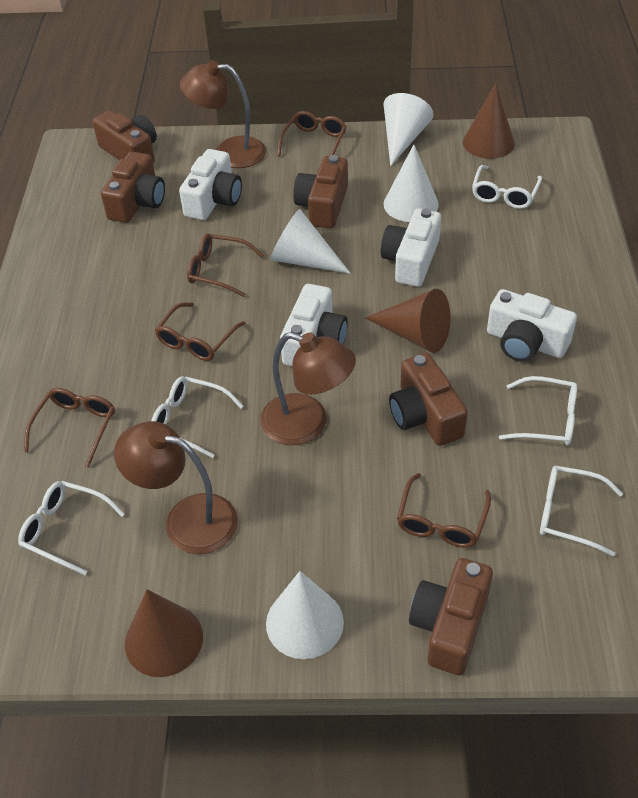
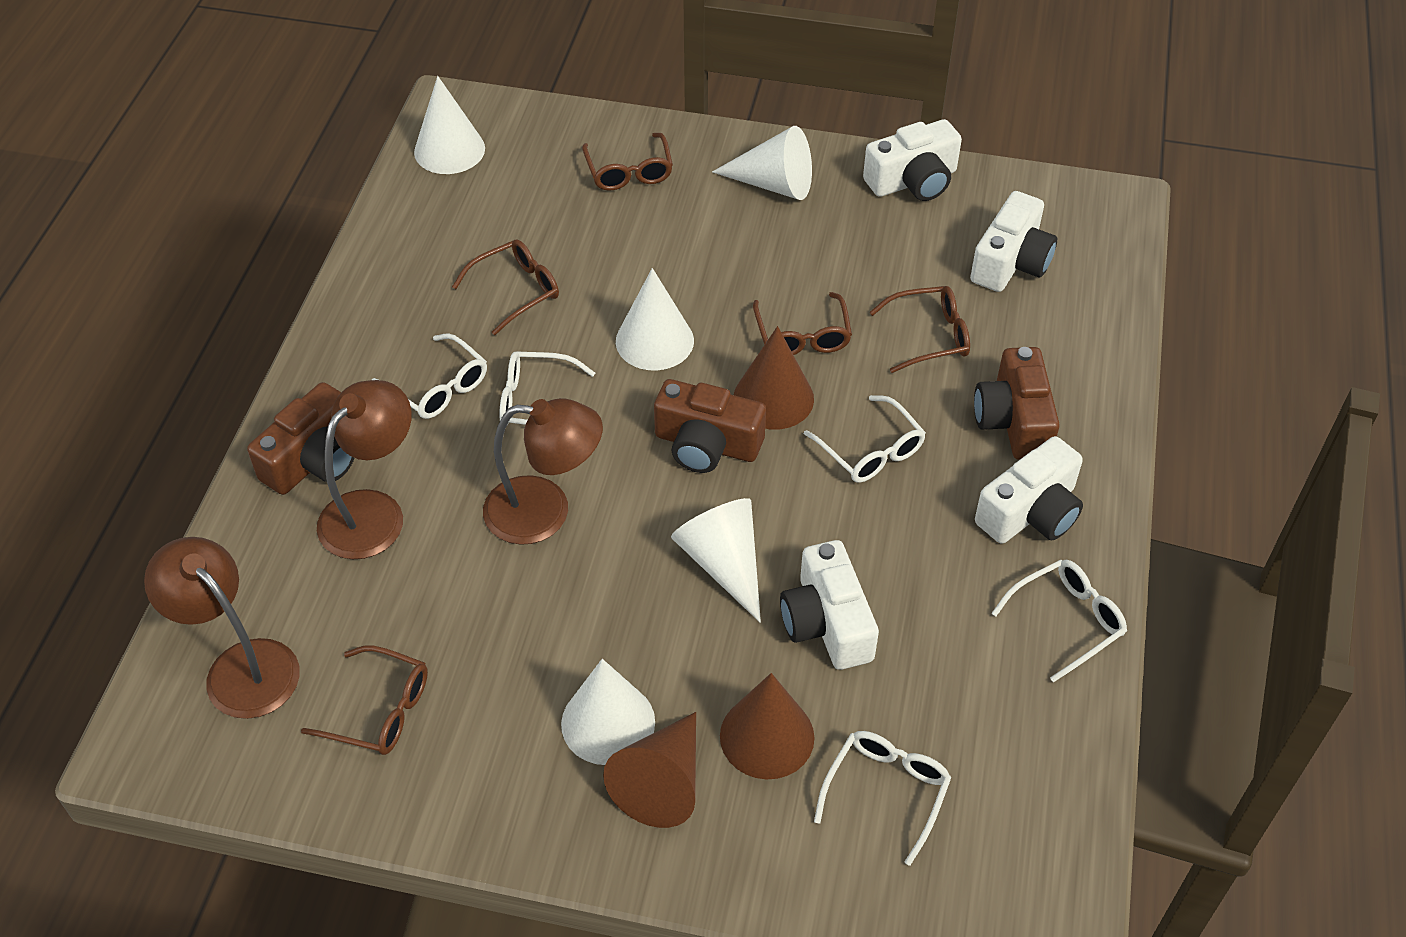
brown camera: [93,110,157,163] [101,152,165,223] [293,155,348,228] [389,353,468,446] [409,558,493,675] = 5 -> [247,382,354,495] [654,379,766,473] [974,347,1060,460] = 3
white cone: [266,571,344,659] [270,209,351,274] [383,93,433,166] [384,145,439,222] = 4 -> [414,76,485,174] [561,659,655,765] [616,268,694,370] [671,498,761,623] [712,126,812,200] = 5

